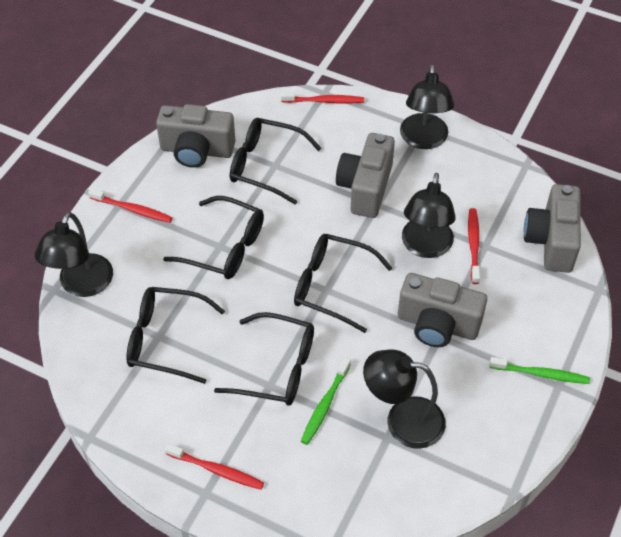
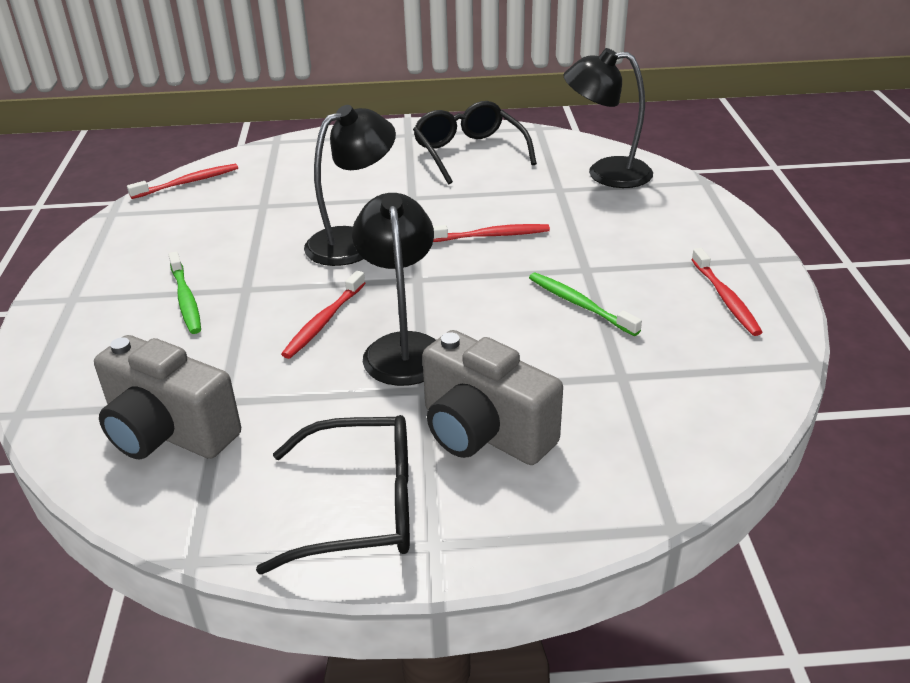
black glasses: [126,287,225,384] [163,196,264,279] [214,312,314,406] [230,118,322,204] [294,234,392,333] = 5 -> [256,415,410,574] [413,101,537,184] = 2
black lamp: [34,212,113,297] [363,349,446,449] [400,64,454,149] [402,173,456,258] = 4 -> [304,105,396,266] [352,193,436,386] [563,48,653,188] = 3
grey camera: [156,104,236,168] [336,133,395,218] [398,273,487,347] [524,184,581,273] = 4 -> [94,335,241,459] [422,330,563,465] = 2

